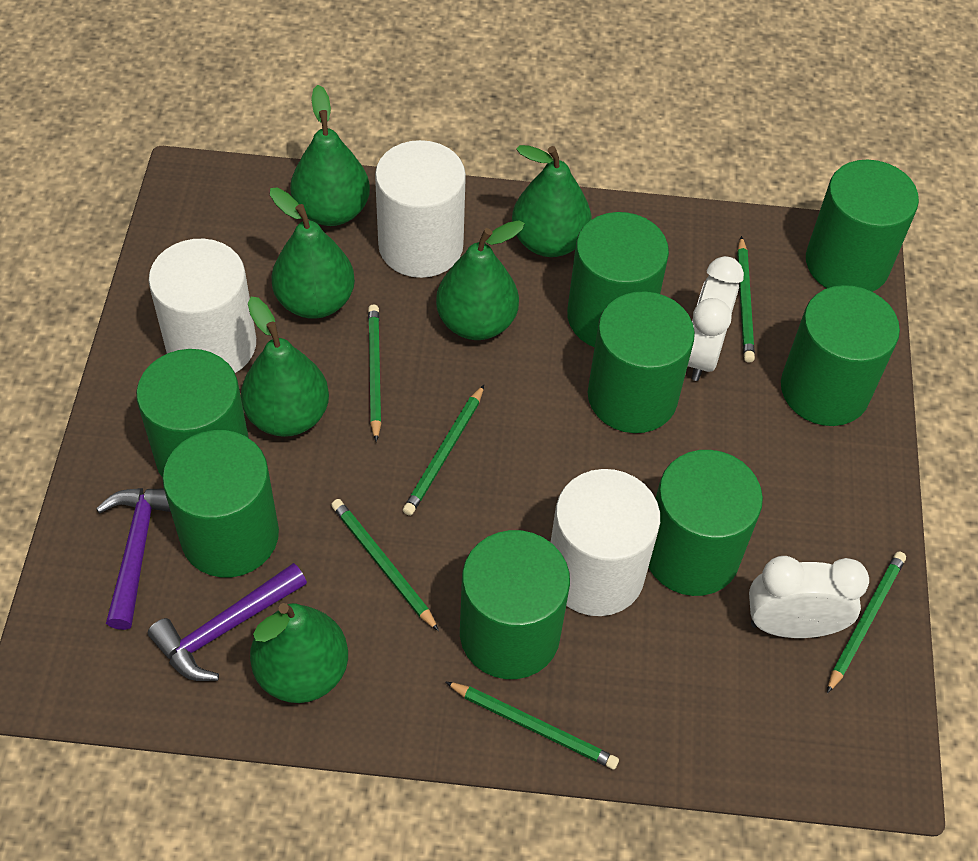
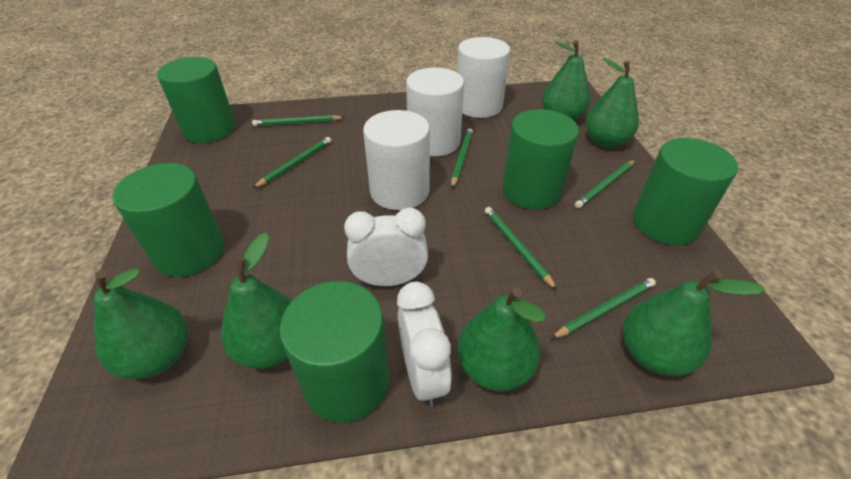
green cylinder: [136,349,249,478] [162,430,279,577] [460,530,570,679] [567,212,669,347] [588,291,695,433] [648,450,763,596] [781,285,900,426] [806,160,919,292] = 8 -> [112,163,224,277] [157,57,236,143] [280,281,390,423] [502,109,579,209] [633,138,738,245] = 5
purple hammer: [96,488,171,630] [148,563,307,681] = 2 -> none = 0

